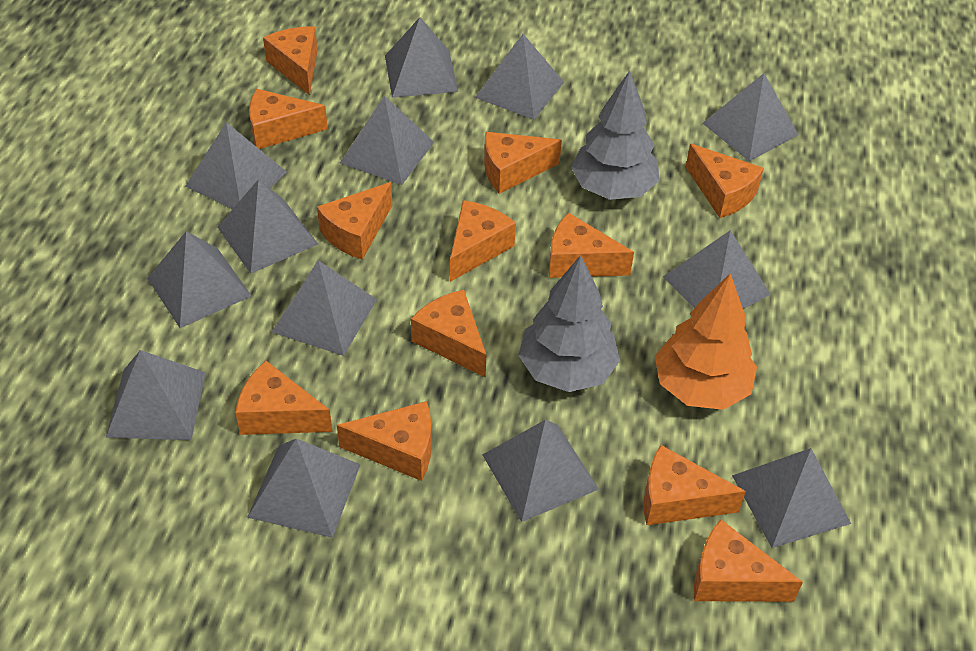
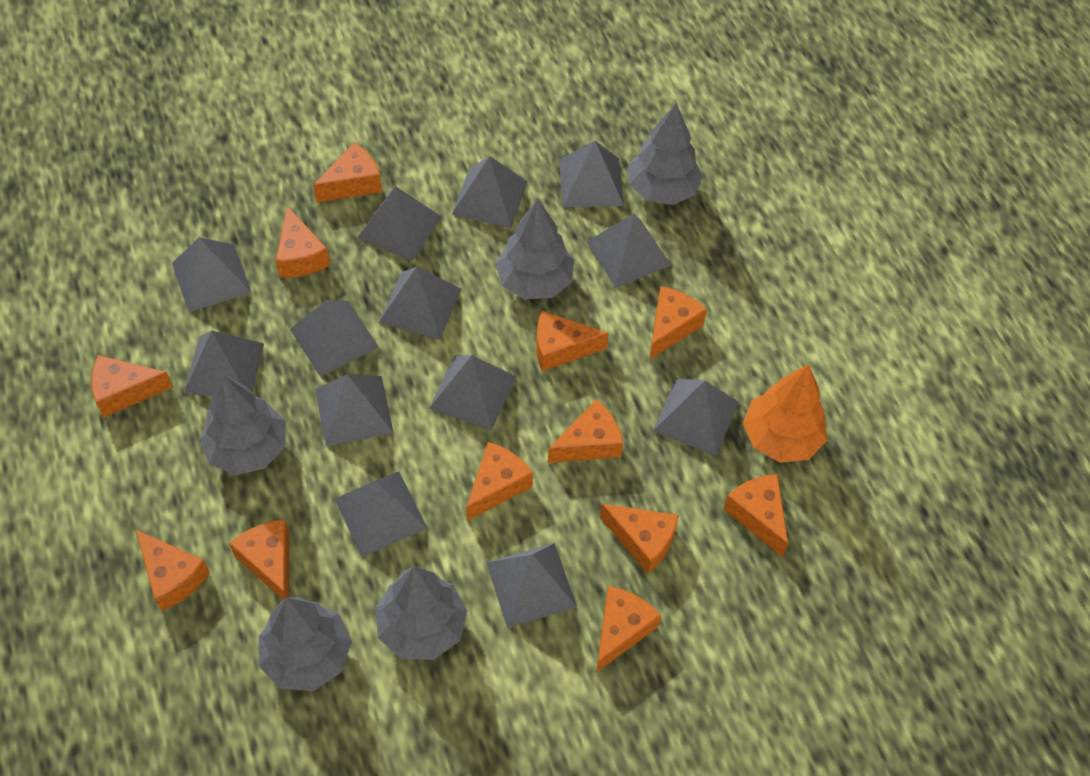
grey tree: [518,255,620,392] [571,71,659,200] = 2 -> [200,375,285,475] [259,597,352,691] [375,566,467,660] [495,199,574,299] [628,103,703,205] = 5

